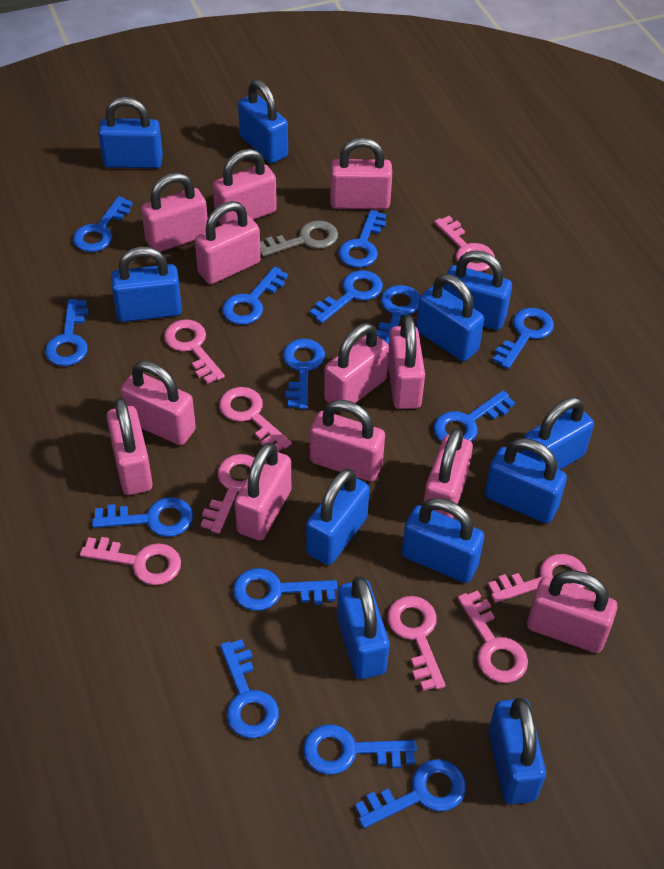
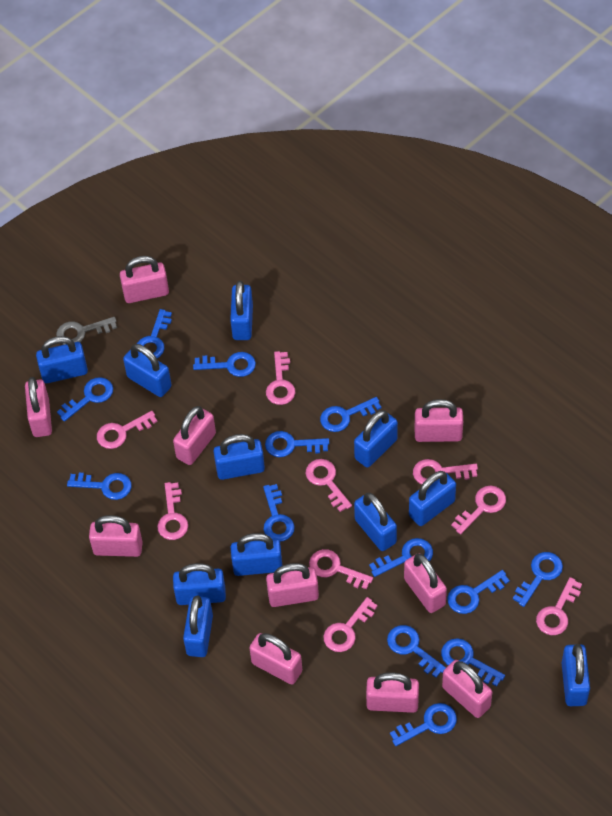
blue key: [45,299,89,366] [73,196,133,252] [92,497,193,537] [220,639,279,738] [222,266,288,325] [233,568,337,611] [283,339,325,409] [303,724,417,775] [310,270,383,323] [338,210,386,268] [355,759,466,828] [376,285,420,345] [433,391,515,442] [493,308,554,369] = 14 -> [57,377,113,422] [67,473,132,500] [137,309,172,358] [193,352,256,377] [263,484,295,542] [265,431,329,457] [320,397,381,432] [369,538,433,577] [387,625,446,678] [390,703,457,746] [441,638,505,687] [447,570,510,614] [513,552,563,607] = 13
pink key: [80,537,181,585] [164,319,225,384] [201,454,254,534] [219,387,292,451] [387,596,445,691] [434,216,495,272] [458,590,528,683] [488,554,588,603] = 8 -> [97,411,158,449] [157,482,188,540] [266,351,295,405] [306,459,352,512] [309,549,373,589] [323,597,378,652] [413,459,478,484] [451,485,506,534] [536,577,582,635] = 9
pink padlock: [107,398,153,495] [121,361,196,445] [141,173,208,252] [195,201,261,284] [213,149,277,225] [235,443,291,541] [310,400,385,482] [324,323,389,412] [330,138,392,209] [388,315,425,409] [423,428,473,518] [527,570,617,653] = 12 -> [25,377,52,437] [89,515,143,557] [120,256,169,303] [173,406,216,465] [249,633,302,685] [266,563,319,607] [366,672,419,713] [404,553,447,613] [415,399,463,442] [442,660,492,718] = 10

